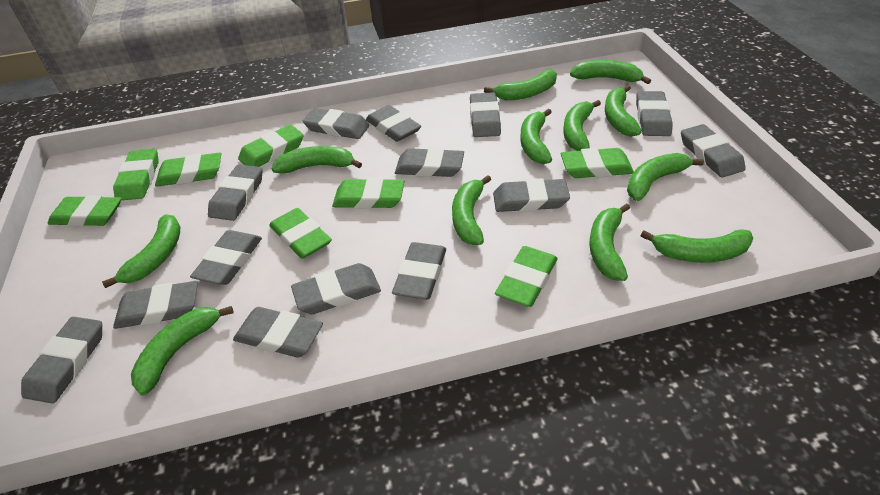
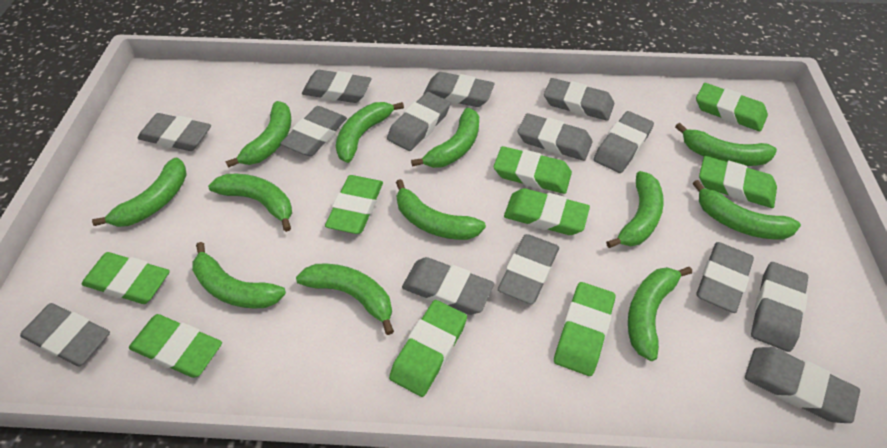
green eraser: [48,195,122,226] [113,149,159,200] [155,152,222,187] [238,124,304,167] [269,208,332,259] [332,178,405,209] [495,246,558,307] [561,148,634,178] = 8 -> [81,252,170,304] [129,314,222,378] [325,175,383,234] [389,300,467,397] [494,146,572,194] [504,188,590,235] [554,282,616,376] [696,83,768,132] [699,156,777,208] = 9

